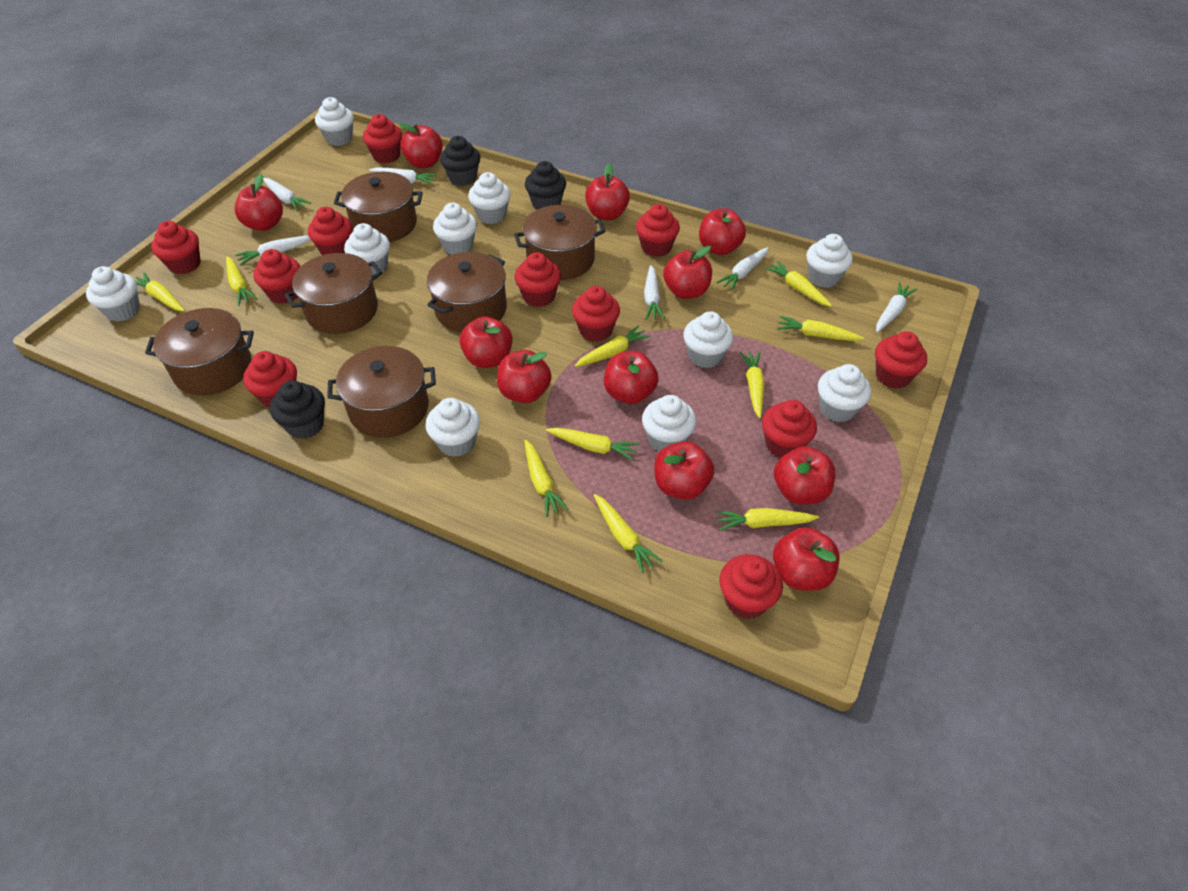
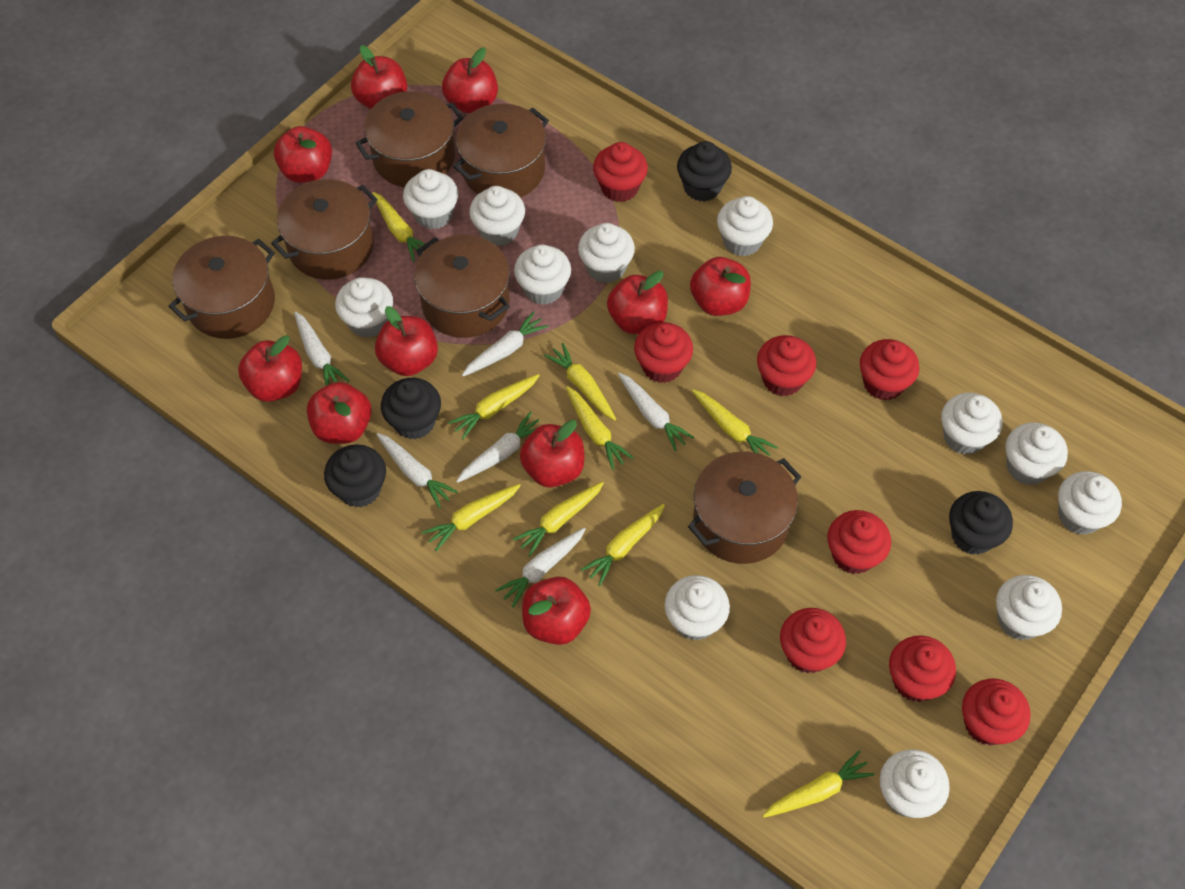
black cupcake: [270,380,325,439] [440,136,480,186] [525,161,566,210] = 3 -> [324,444,386,507] [381,378,441,439] [677,141,732,202] [949,491,1013,555] = 4
red apple: [235,174,283,231] [399,123,443,168] [459,316,513,368] [497,350,552,403] [585,163,630,220] [604,351,659,404] [654,441,714,500] [663,246,712,299] [699,209,746,255] [773,527,840,591] [774,446,835,504] = 11 -> [238,336,302,402] [274,126,332,183] [307,382,372,444] [351,45,407,109] [375,306,438,376] [442,47,498,114] [520,420,585,487] [522,577,591,645] [607,271,668,334] [690,257,751,316] = 10
red cupcake: [151,221,201,274] [243,351,297,408] [253,249,300,304] [308,207,353,255] [363,114,402,164] [515,252,561,307] [572,286,620,342] [636,204,680,257] [719,554,783,619] [762,400,817,458] [875,331,927,389] = 11 -> [593,142,648,202] [634,322,693,383] [757,335,816,396] [780,608,846,674] [828,510,891,574] [860,339,919,401] [889,635,956,702] [962,679,1030,746] = 8
white cupcake: [86,266,140,322] [315,97,354,146] [344,223,390,276] [425,398,480,457] [433,203,477,255] [468,172,511,224] [642,395,696,452] [683,311,733,368] [806,234,853,288] [818,364,871,422] = 10 -> [335,277,393,338] [403,169,458,229] [470,186,525,246] [514,244,571,305] [578,223,635,283] [665,575,730,641] [717,196,773,256] [880,749,950,818] [941,393,1002,455] [996,575,1062,640] [1005,423,1068,485] [1058,471,1122,535] = 12
yellow carrot: [136,272,185,311] [226,257,257,306] [524,440,569,517] [546,428,639,460] [575,325,651,367] [594,494,662,573] [716,508,819,531] [740,352,765,418] [765,261,832,307] [777,316,864,341] = 10 -> [373,192,425,262] [422,484,521,551] [448,374,540,439] [513,482,604,557] [544,343,616,421] [566,386,633,470] [580,504,665,586] [692,389,778,456] [763,750,874,818] = 9

